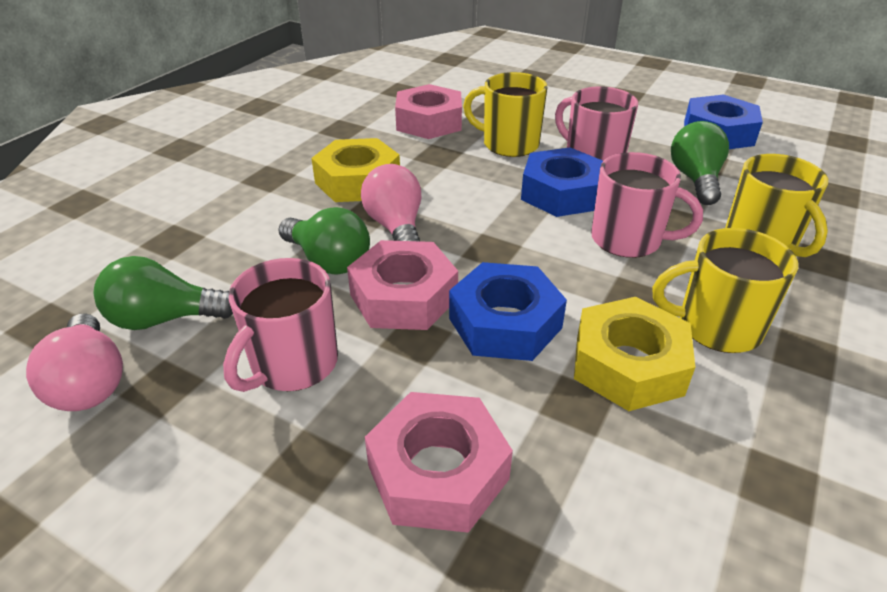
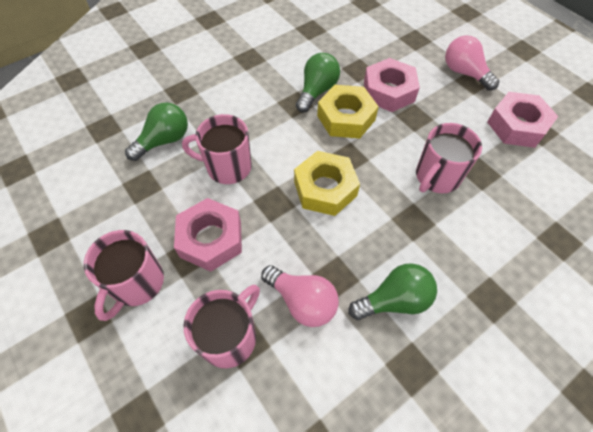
blue nut: [449,262,567,361] [521,147,603,217] [684,94,763,149] = 3 -> none = 0
pink mug: [223,258,338,392] [555,86,638,161] [591,152,703,258] = 3 -> [84,230,164,321] [182,114,252,184] [184,285,260,368] [416,123,482,193] = 4
yellow mug: [463,72,547,157] [652,228,798,353] [725,154,828,257] = 3 -> none = 0

